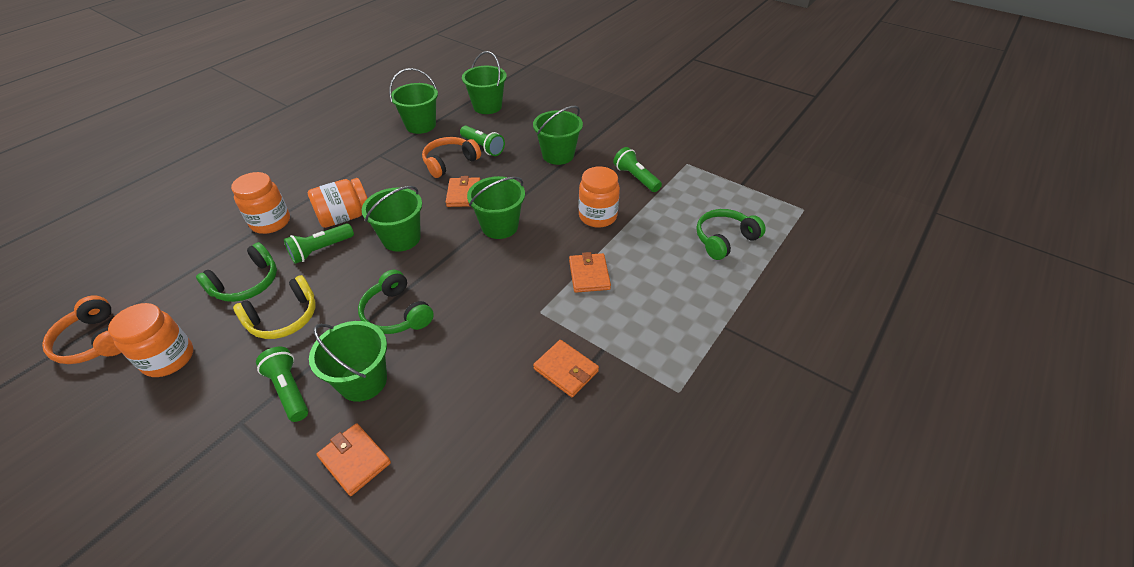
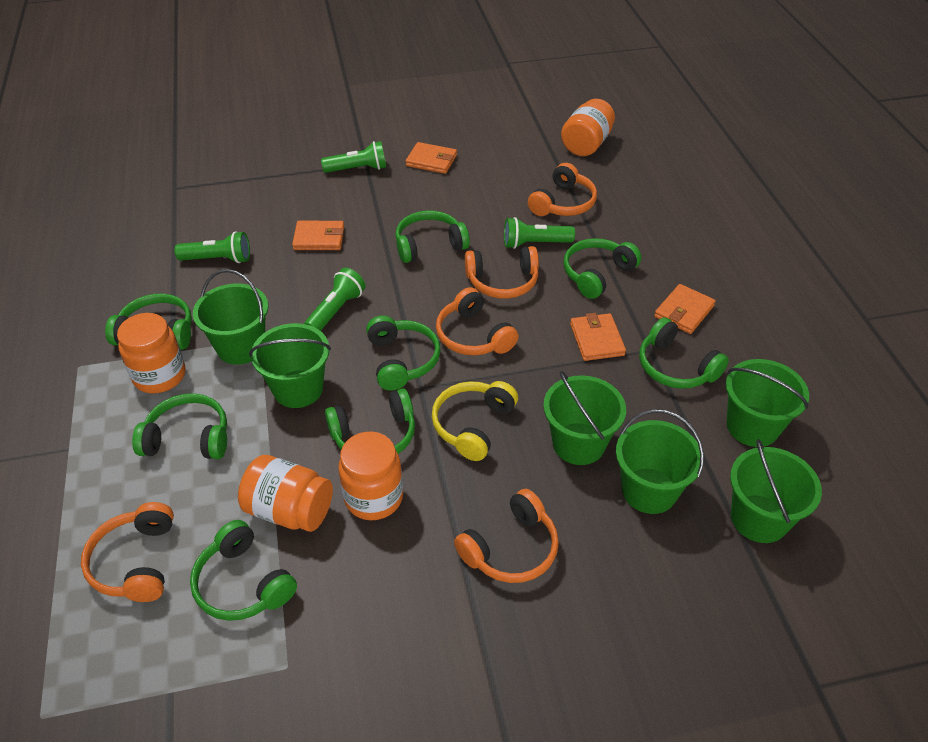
green headphones: [196,242,277,302] [358,270,434,334] [696,209,766,260] = 3 -> [105,294,192,350] [132,393,227,459] [190,520,297,621] [325,388,415,454] [366,315,441,391] [395,210,470,263] [564,238,642,299] [639,317,729,389] = 8
orange headphones: [42,295,121,364] [422,137,481,178] = 2 -> [81,502,174,602] [436,287,519,355] [454,489,559,583] [465,246,539,299] [528,163,597,216] = 5

